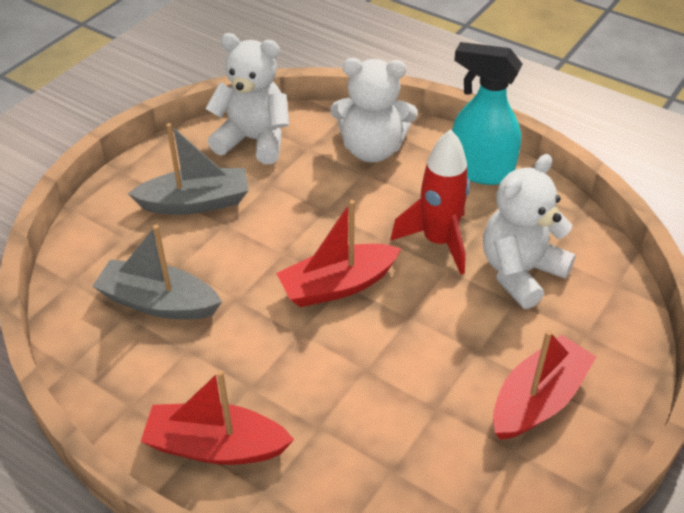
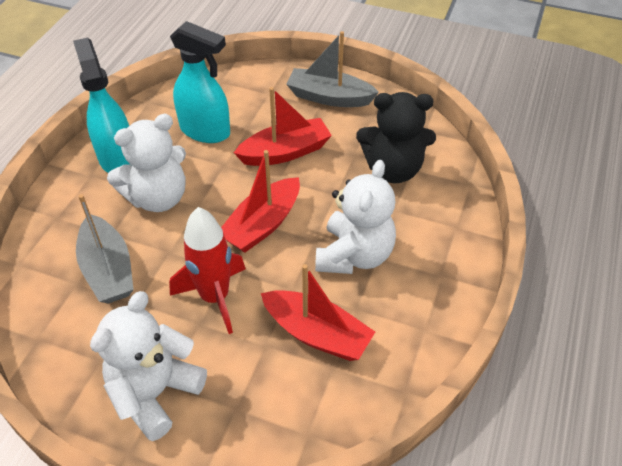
black teddy bear: none = 0 -> [356,92,436,183] = 1
turquoise spray bottle: [452,42,523,185] = 1 -> [73,38,131,173] [170,21,230,143] = 2

